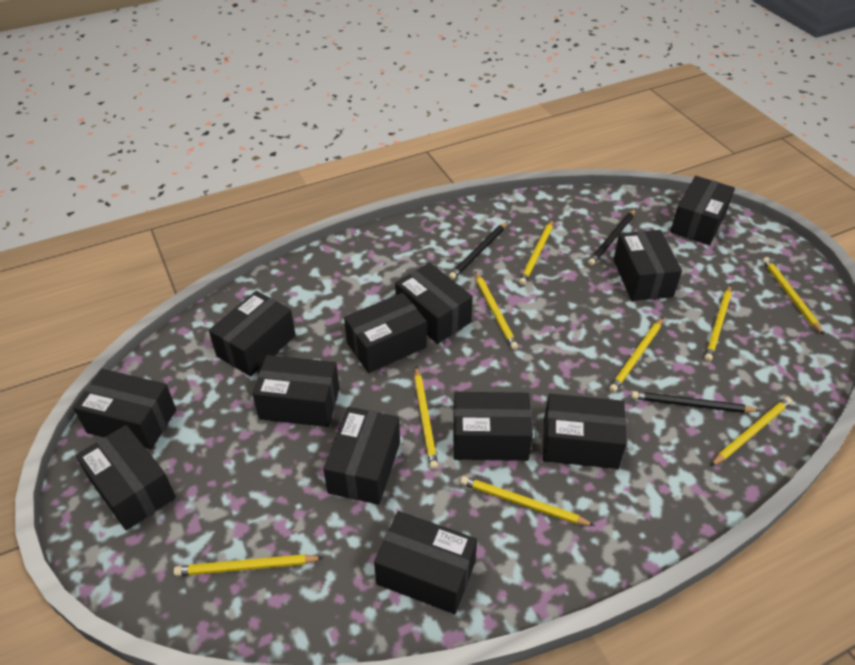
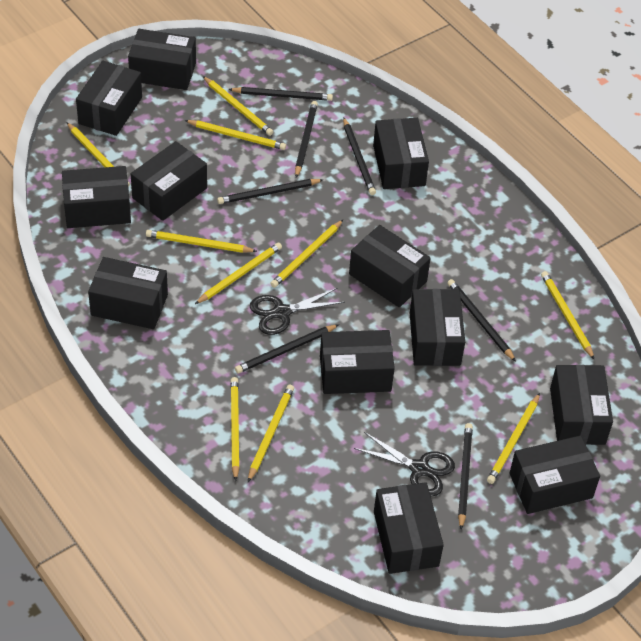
black pencil: [449,221,508,280] [588,209,636,266] [631,391,760,413] = 3 -> [217,179,323,204] [228,87,333,101] [235,324,339,373] [295,101,318,178] [343,117,376,195] [447,279,516,362] [458,423,473,529] = 7
black scissors: none = 0 -> [250,288,345,335] [354,432,455,497] = 2
yellow pencil: [174,554,324,576] [414,367,438,470] [460,476,595,526] [475,271,518,350] [519,220,554,285] [609,318,663,393] [704,285,731,362] [711,397,792,466] [763,257,824,335] = 9 -> [66,122,130,187] [146,230,257,253] [184,120,286,150] [195,243,282,304] [203,76,273,136] [230,377,240,481] [248,384,294,482] [270,220,343,288] [487,393,540,484] [541,271,595,360] = 10

